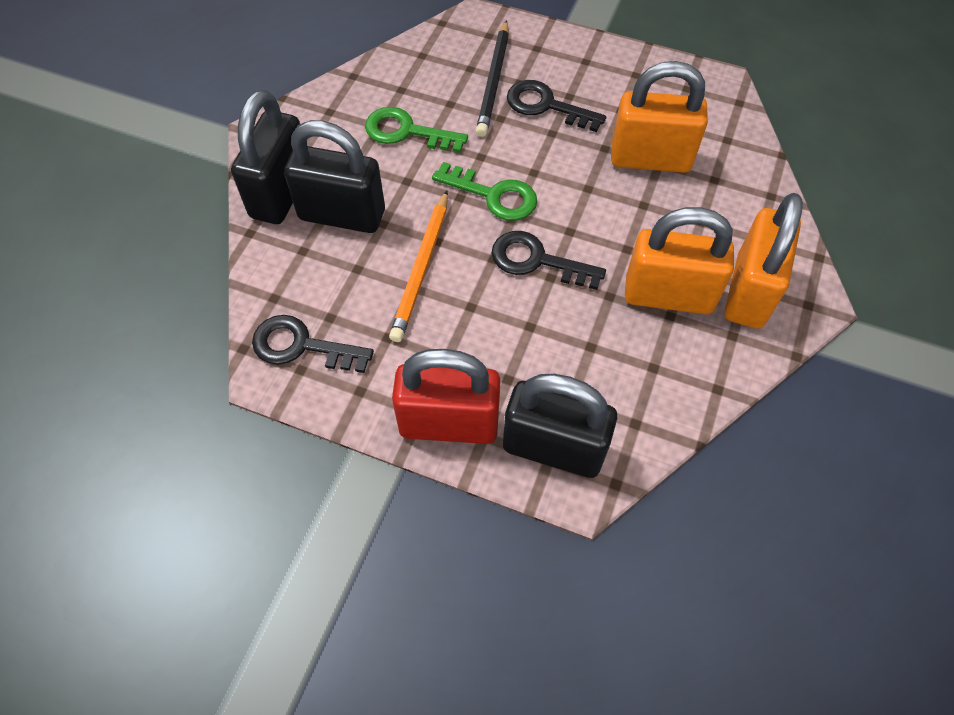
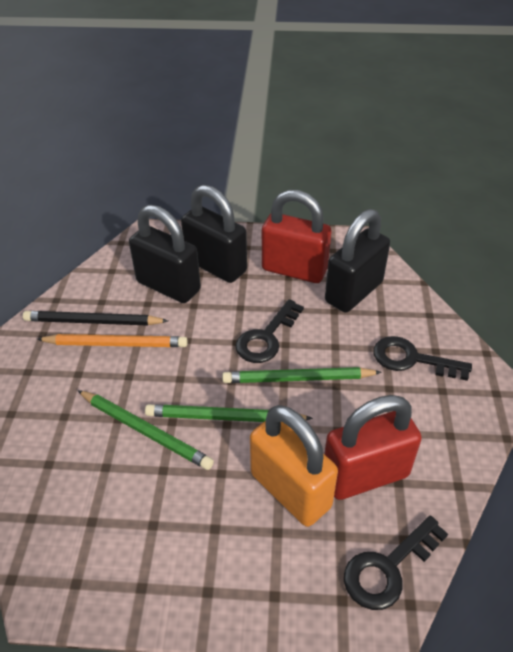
green key: [365,107,468,153] [432,162,537,221] = 2 -> none = 0
green pencil: none = 0 -> [77,390,214,470] [145,404,313,422] [222,367,382,383] = 3
orange padlock: [611,61,708,173] [625,207,734,314] [725,193,803,329] = 3 -> [250,405,338,527] = 1
red padlock: [392,349,501,444] = 1 -> [262,190,331,283] [324,395,422,500] = 2

